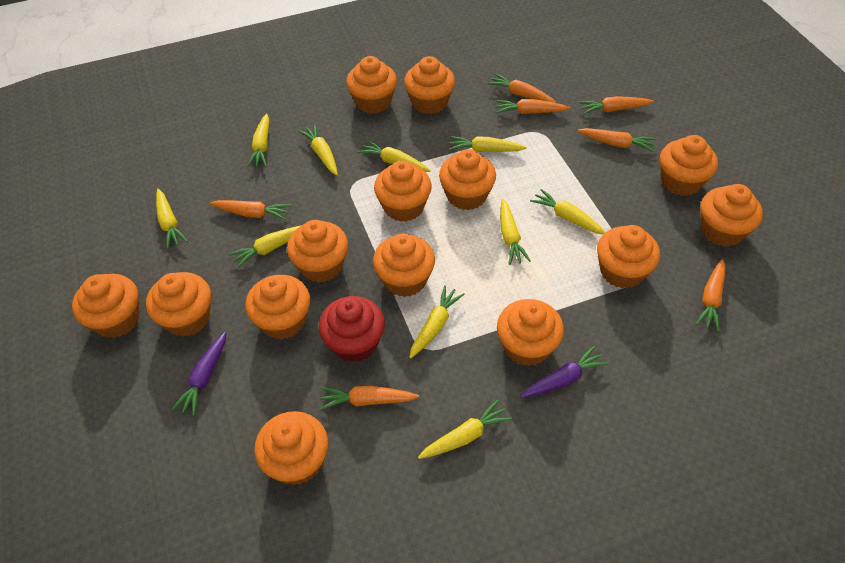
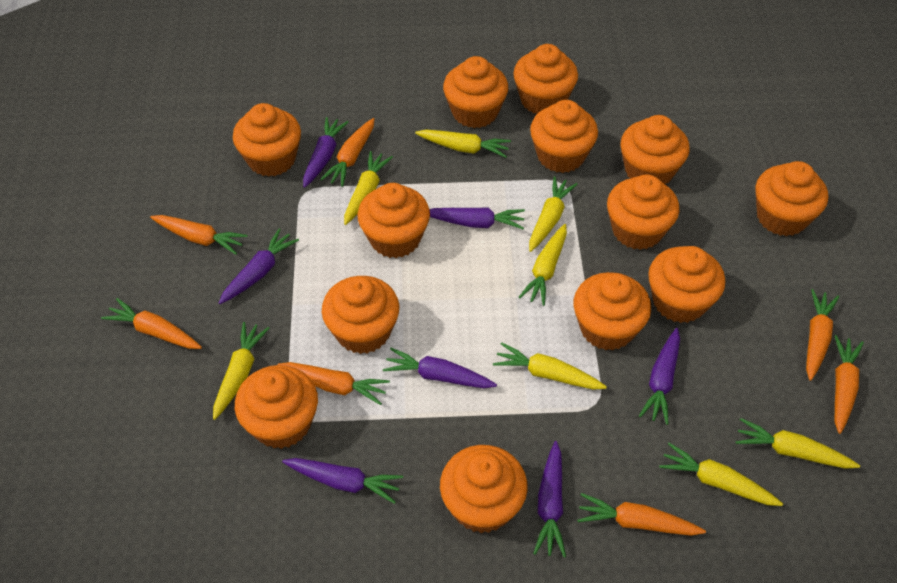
orange cupcake: [72,274,139,338] [146,272,211,337] [245,275,310,340] [254,411,328,486] [287,220,348,282] [346,56,397,114] [373,234,435,297] [374,161,432,222] [404,56,455,114] [439,149,496,210] [497,299,564,366] [597,225,660,288] [660,135,718,196] [700,184,763,247] = 14 -> [233,103,301,177] [235,365,318,449] [322,276,399,354] [357,183,430,258] [440,445,528,533] [443,56,508,128] [513,44,578,114] [530,100,598,173] [573,272,651,351] [607,174,679,250] [620,115,690,184] [648,246,725,323] [755,161,828,236] = 13
purple carrot: [172,331,226,416] [520,346,609,398] = 2 -> [219,229,299,304] [282,458,403,504] [303,117,348,188] [383,348,497,388] [430,207,525,229] [533,441,566,558] [639,328,680,425] = 7
red cupcake: [319,296,385,362] = 1 -> none = 0
yellow carrot: [156,189,188,249] [228,225,302,268] [247,113,269,167] [298,124,338,175] [358,140,431,172] [409,285,465,358] [418,399,512,459] [449,136,527,152] [500,199,531,265] [530,189,605,234] = 10 -> [213,322,269,420] [344,151,393,225] [415,130,511,158] [493,342,607,390] [519,224,567,306] [529,176,577,252] [659,443,783,506] [736,418,860,469] = 8

